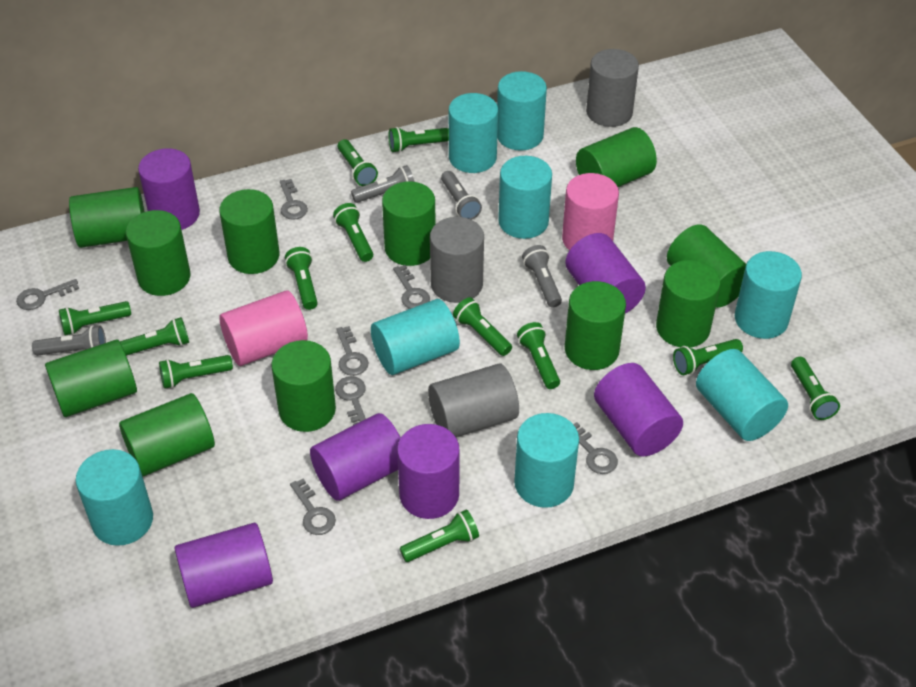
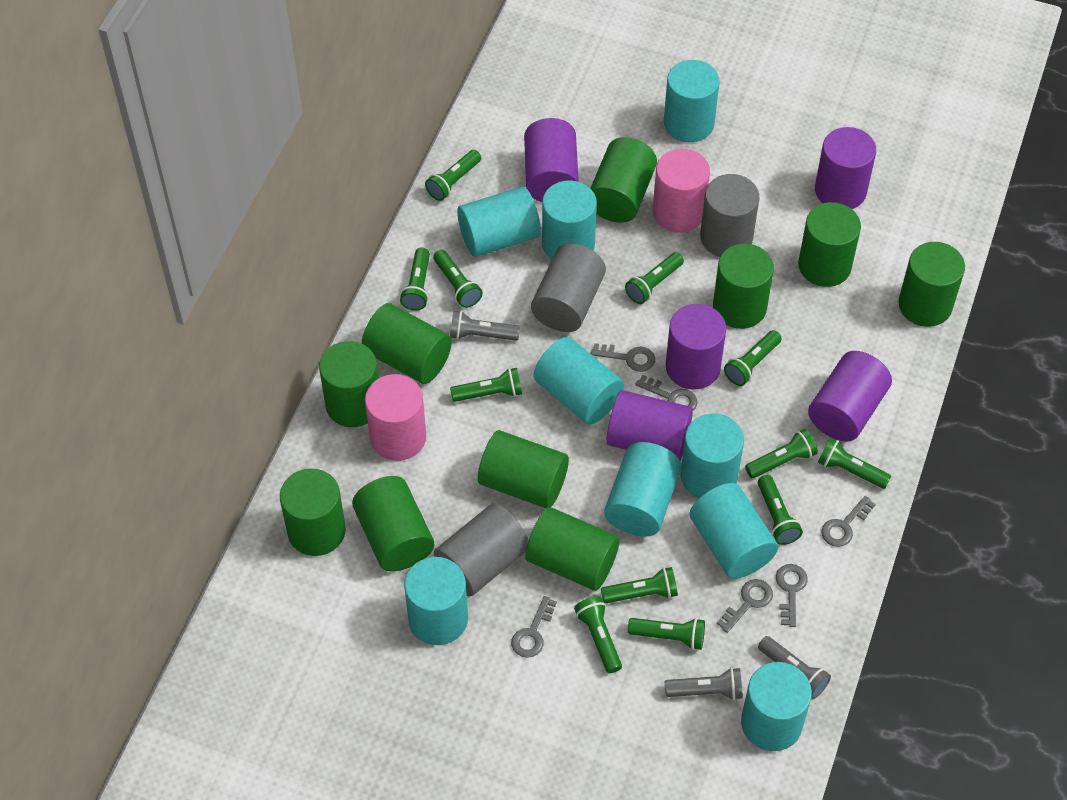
green cylinder: [45,339,137,417] [69,187,145,248] [119,393,215,476] [126,210,191,296] [219,189,280,274] [272,340,336,432] [382,182,436,266] [565,281,626,370] [576,127,657,187] [656,260,720,348] [667,224,746,308] = 11 -> [280,468,346,556] [319,341,379,427] [352,476,434,571] [362,303,452,384] [478,430,569,508] [525,507,620,591] [590,137,657,223] [713,244,774,329] [798,202,861,287] [898,242,965,327] = 10
grey flashlight: [32,325,106,356] [351,165,415,203] [441,171,482,220] [522,245,562,307] = 4 -> [450,311,520,341] [665,667,743,700] [758,636,831,699] = 3
grey key: [16,279,79,310] [280,179,308,220] [290,478,336,535] [335,376,366,425] [336,326,368,376] [393,265,430,309] [573,422,618,474] = 7 -> [511,596,557,658] [591,343,655,372] [635,375,697,411] [717,579,773,633] [776,564,807,627] [821,496,876,547] = 6
purple cylinder: [138,148,200,230] [175,523,273,608] [310,413,401,501] [397,424,460,519] [565,233,646,314] [594,363,683,457] = 6 -> [524,118,579,202] [607,390,693,460] [666,304,726,390] [808,351,892,442] [815,127,876,209] = 5
turquoise cylinder: [76,449,153,546] [371,299,460,375] [449,93,498,173] [497,71,547,151] [498,156,552,239] [514,413,579,508] [696,349,788,441] [735,251,802,339] = 8 -> [404,557,468,645] [457,187,541,257] [534,337,624,424] [542,180,597,260] [604,442,681,537] [664,60,720,142] [681,413,744,498] [690,483,778,579] [741,662,812,751] = 9

